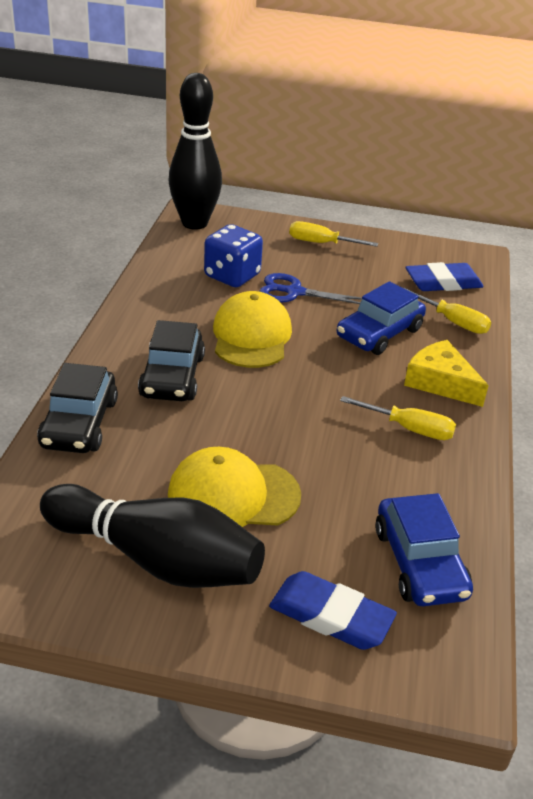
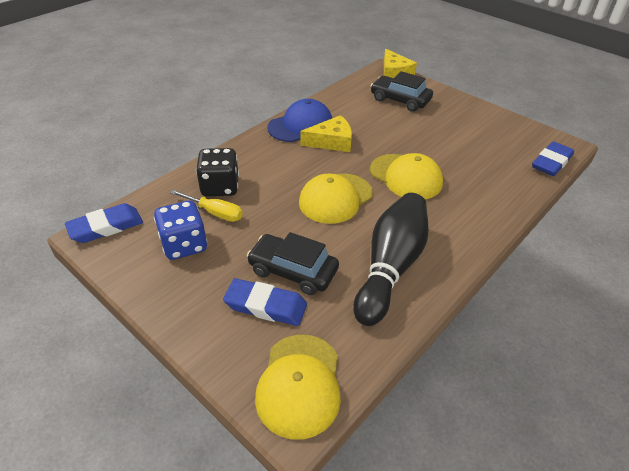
black bowling pin: [40,484,265,588] [168,73,222,230] = 2 -> [353,193,429,326] = 1
black dice: none = 0 -> [196,148,239,196] = 1
blue cap: none = 0 -> [267,99,332,142] = 1
blue car: [337,281,426,355] [375,493,473,606] = 2 -> none = 0
blue eraser: [269,571,397,650] [406,262,484,291] = 2 -> [65,203,143,243] [223,278,307,326] [532,141,574,176] = 3
blue scissors: [259,273,362,304] = 1 -> none = 0
yellow cap: [168,447,301,527] [213,291,292,368] = 2 -> [255,335,341,440] [299,173,373,224] [370,153,443,199] = 3
yellow cheese: [404,340,489,407] = 1 -> [300,115,352,152] [384,49,417,78] = 2
yellow screwdriver: [289,221,378,247] [340,396,456,440] [404,288,491,334] = 3 -> [170,190,243,222] = 1

